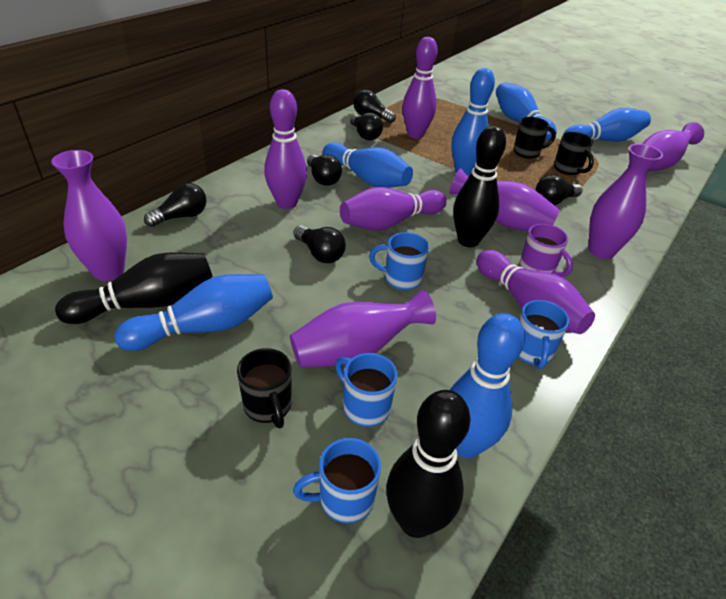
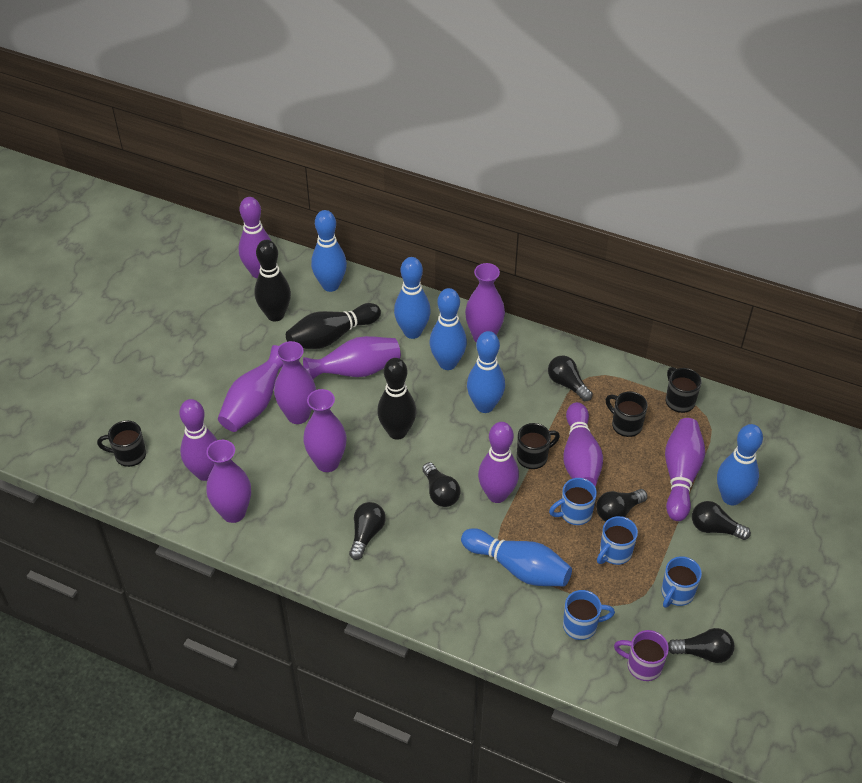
black mug: [237,348,292,428] [513,117,556,159] [554,132,594,175] = 3 -> [97,420,146,467] [517,423,560,469] [606,391,648,437] [666,367,702,413] = 4
purple bowling pin: [264,89,307,209] [340,187,447,230] [402,37,438,139] [476,250,595,334] = 4 -> [179,399,217,481] [239,197,271,278] [478,422,519,503] [563,402,603,486] [665,418,705,521] = 5
purple vase: [52,150,127,281] [290,290,436,368] [449,168,560,231] [588,144,663,259] [642,122,704,171] = 5 -> [206,440,251,523] [218,345,284,432] [274,341,316,424] [303,336,401,379] [303,389,346,472] [465,263,505,343] = 6

